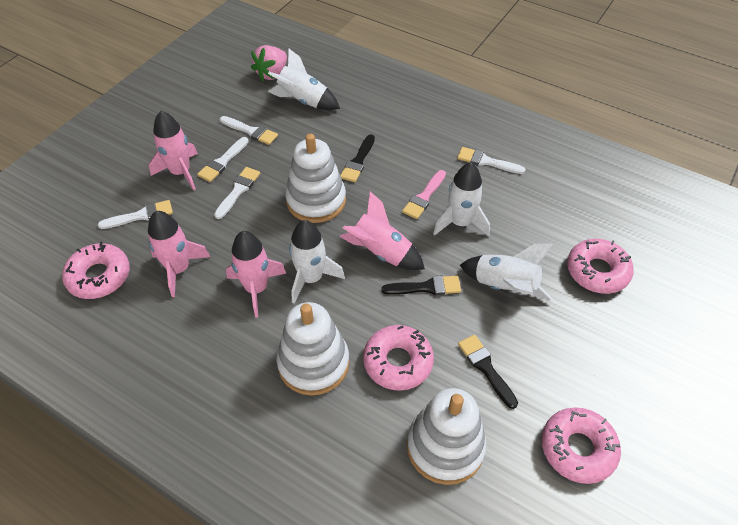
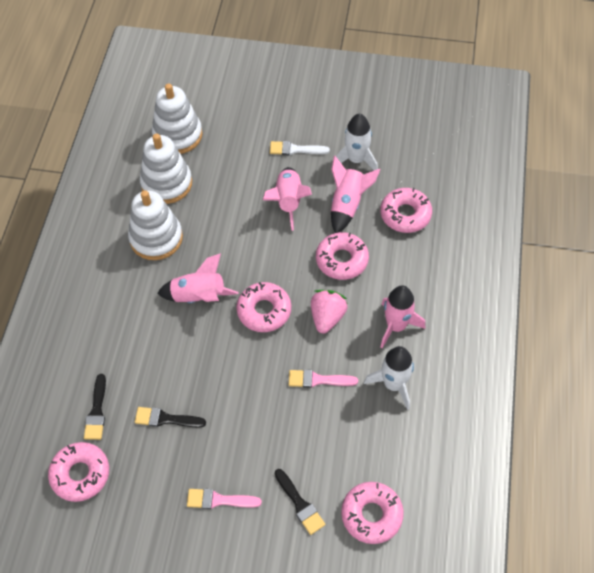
pink brush: [402,170,446,219] = 1 -> [187,489,262,509] [289,370,358,388] = 2
pink donut: [62,242,130,299] [363,325,434,391] [542,407,621,484] [567,239,634,294] = 4 -> [48,442,109,502] [236,282,291,332] [316,232,369,280] [341,482,404,544] [380,188,432,233] = 5
white brush: [98,200,173,229] [197,137,249,182] [214,167,260,219] [220,116,278,145] [457,147,526,174] = 5 -> [270,141,330,155] = 1
white rocket: [268,49,340,110] [289,220,345,303] [433,162,490,237] [460,244,553,301] = 4 -> [336,114,378,170] [364,346,414,410] = 2

